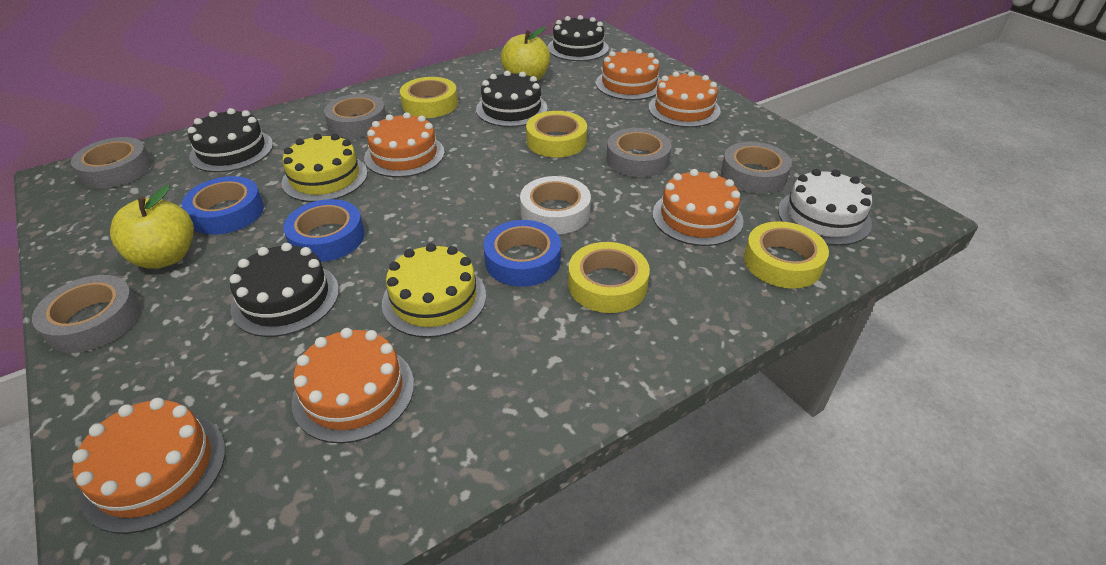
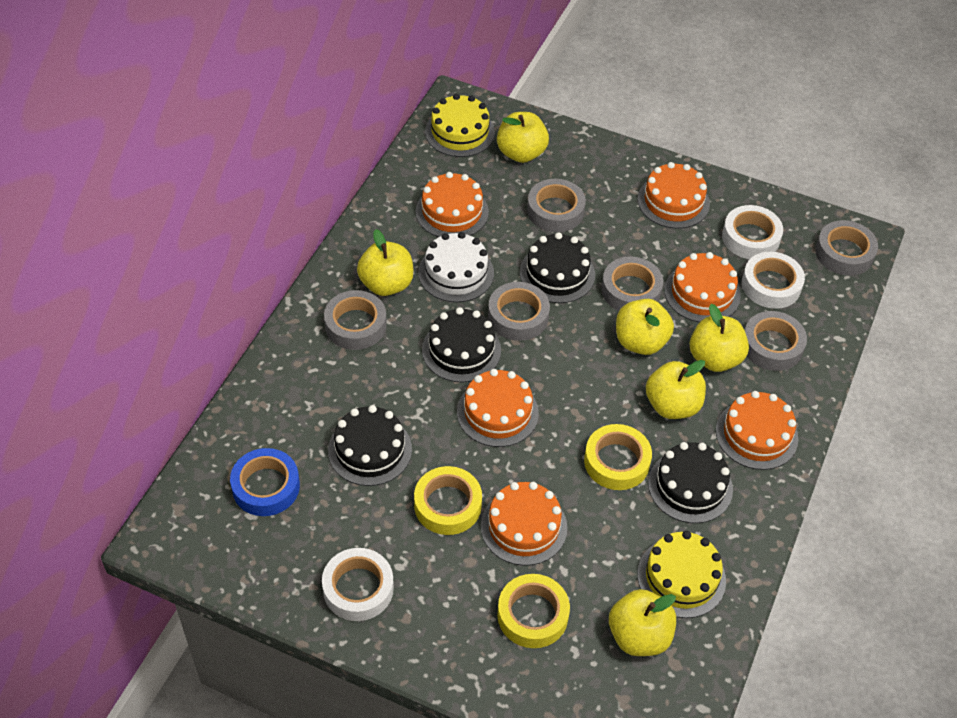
blue tape: [182,176,264,235] [283,199,365,262] [483,220,561,287] = 3 -> [230,448,300,516] = 1
grey tape: [32,275,140,353] [71,137,152,188] [324,94,386,138] [606,128,671,177] [721,142,792,194] = 5 -> [324,290,387,350] [488,282,550,341] [527,179,586,232] [601,257,663,311] [745,311,807,371] [815,220,878,276] = 6
white tape: [520,176,591,234] = 1 -> [322,548,394,621] [722,205,783,259] [742,252,805,309] = 3
yellow apple: [110,185,194,269] [501,27,550,81] = 2 -> [357,229,413,296] [497,112,549,163] [609,589,676,656] [616,299,674,355] [646,360,706,419] [690,304,749,372] = 6
yellow tape: [400,77,458,118] [526,111,587,158] [568,242,650,313] [744,221,829,289] = 4 -> [414,466,482,535] [497,574,570,648] [584,424,652,490] = 3

